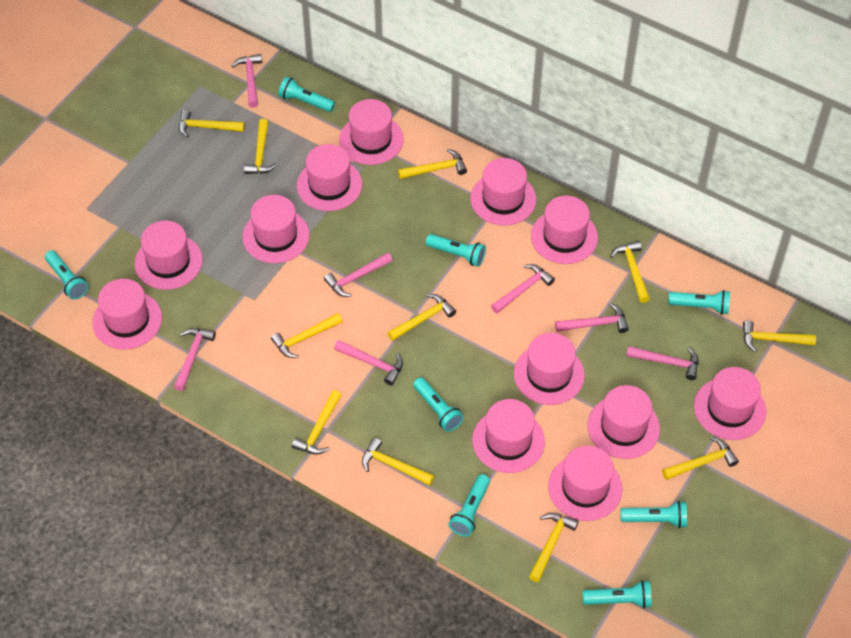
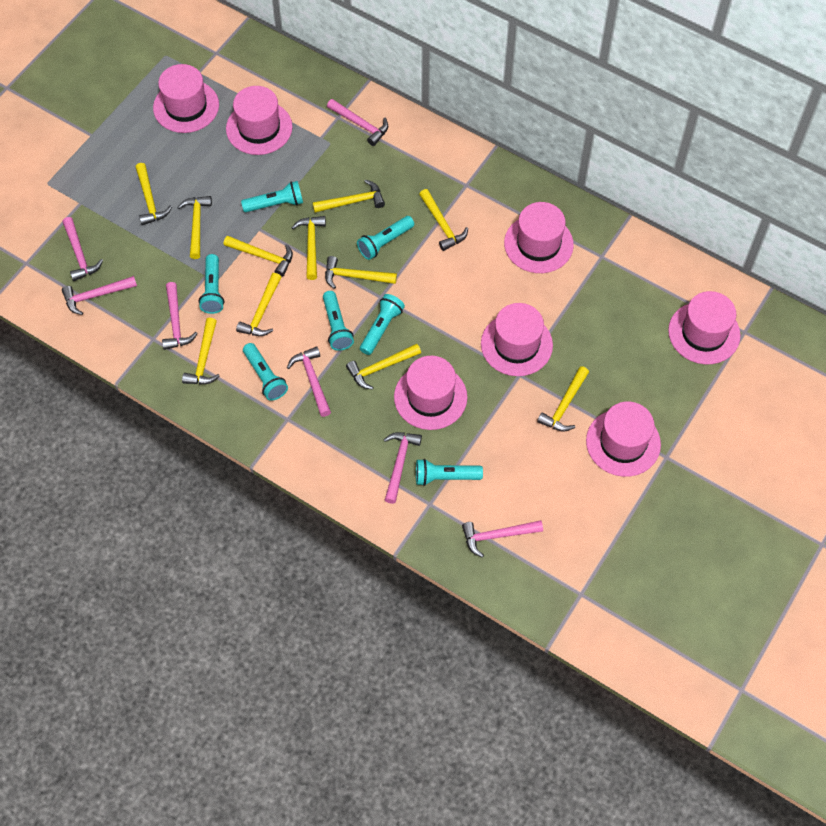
pink hat: [92,279,162,350] [135,221,203,290] [242,195,310,263] [297,144,362,211] [339,99,403,165] [470,158,536,226] [472,399,545,473] [514,333,585,405] [531,196,598,264] [548,446,622,521] [588,385,660,459] [694,367,766,440] = 12 -> [153,64,219,133] [226,86,292,155] [394,356,467,430] [481,303,553,376] [504,202,574,273] [586,402,661,477] [668,291,741,364] = 7
turquoise flashlight: [45,250,89,299] [278,77,335,112] [413,377,464,432] [426,234,486,267] [448,474,490,537] [583,580,652,608] [620,501,687,528] [668,290,730,315] = 8 -> [199,254,224,314] [241,181,303,212] [243,343,288,401] [323,291,354,351] [357,216,414,260] [360,294,405,355] [416,459,483,486] = 7

